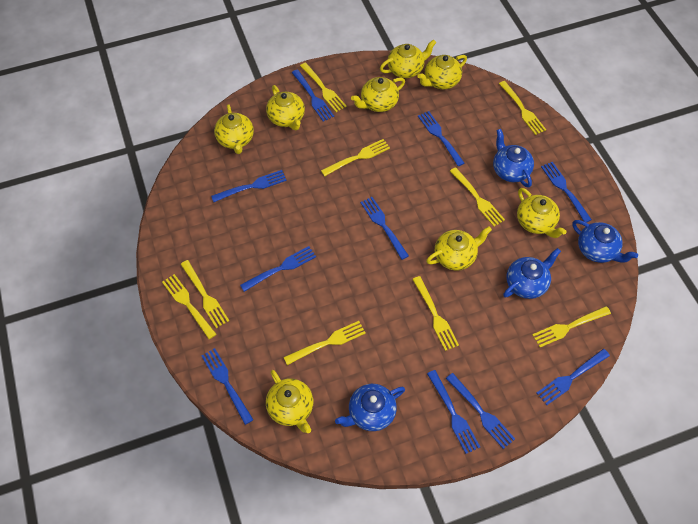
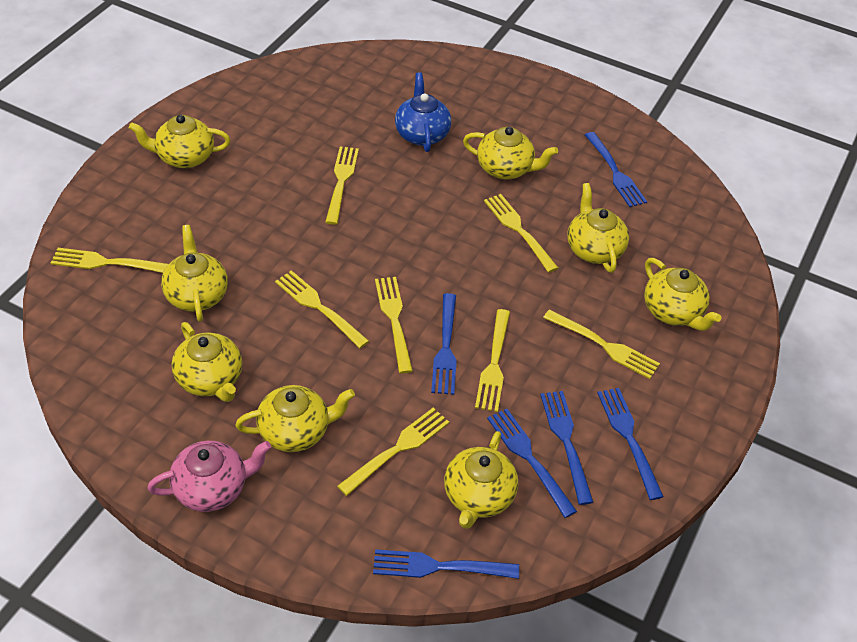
blue fork: [202,348,254,425] [211,170,287,202] [240,246,316,292] [292,69,334,121] [360,197,409,260] [418,111,464,166] [427,370,480,454] [446,373,515,449] [537,349,610,405] [541,162,592,222] = 10 -> [373,549,519,579] [431,293,457,395] [487,409,577,518] [540,391,593,505] [585,132,647,207] [597,388,664,500] = 6
blue teapot: [335,384,405,431] [493,129,534,188] [503,248,561,299] [572,220,638,263] = 4 -> [395,72,451,152] = 1
pink teapot: none = 0 -> [148,441,271,512] = 1
yellow fork: [162,274,216,339] [180,260,229,328] [284,321,366,365] [300,63,347,112] [321,139,390,176] [412,276,459,351] [450,167,505,226] [499,81,546,135] [532,306,611,347] = 9 -> [51,248,168,273] [275,270,369,348] [325,146,359,225] [337,408,449,496] [375,277,413,373] [475,309,510,412] [484,194,558,273] [543,310,660,379] = 8

